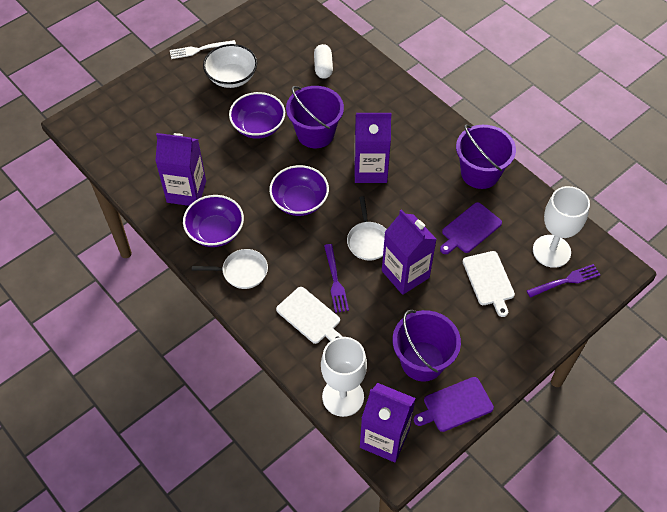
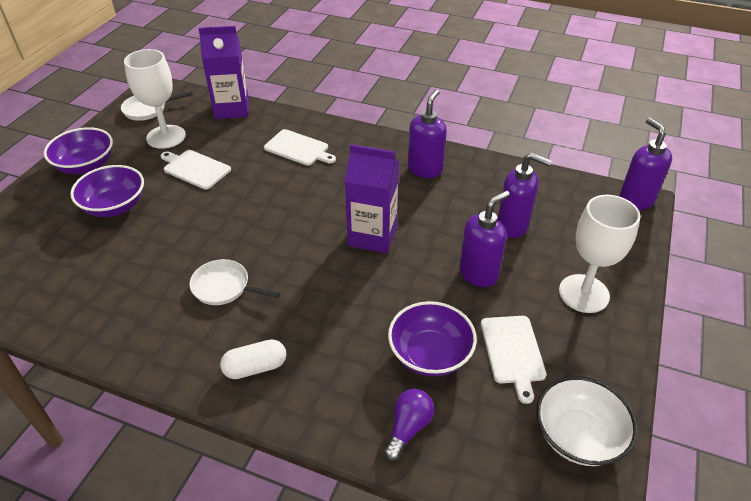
purple bucket: [286,86,344,148] [393,310,461,381] [456,125,516,189] = 3 -> none = 0
purple carton: [155,133,206,206] [354,113,391,183] [360,383,416,463] [382,209,437,295] = 4 -> [198,26,249,119] [345,144,399,253] = 2
purple cutting board: [414,377,494,432] [440,202,502,254] = 2 -> none = 0
purple fork: [324,244,349,313] [527,264,601,298] = 2 -> none = 0
purple light bulb: none = 0 -> [384,389,434,462] = 1
purple soap dispenser: none = 0 -> [408,89,447,178] [459,191,510,287] [497,153,552,238] [619,118,672,210] = 4
white cutting board: [276,287,343,344] [463,251,515,317] = 2 -> [161,150,231,189] [264,129,336,166] [481,316,547,404] = 3
white fork: [170,40,236,59] = 1 -> none = 0

